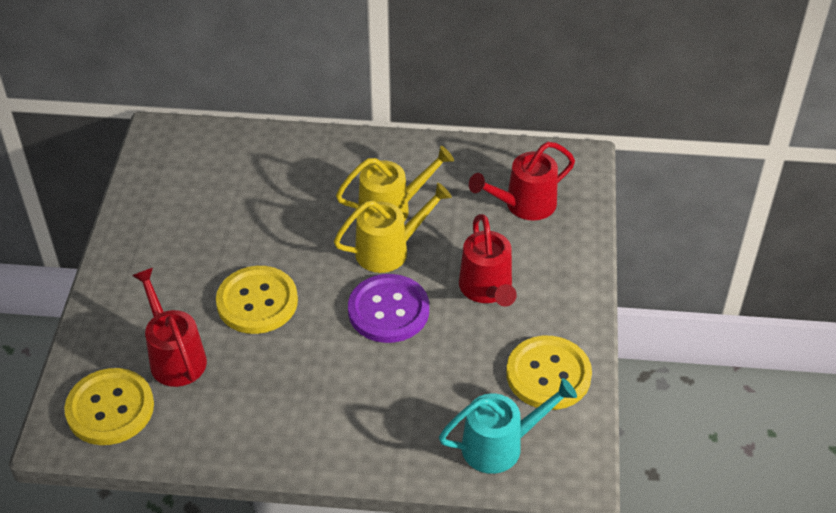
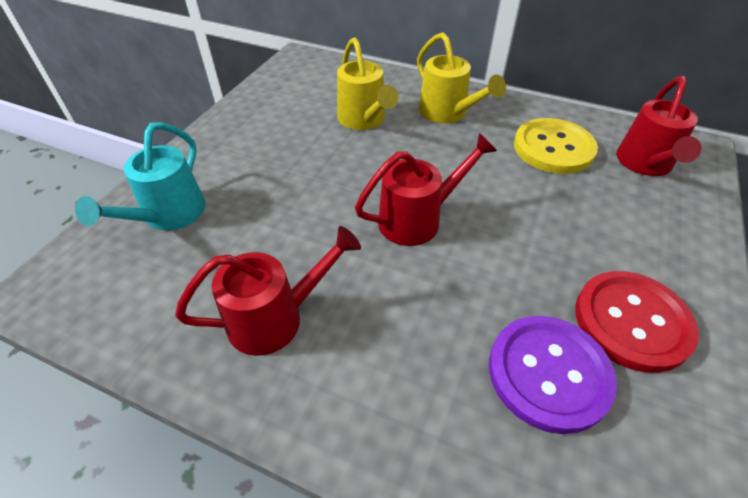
red button: none = 0 -> [575,271,699,373] = 1
yellow button: [64,368,154,445] [216,266,298,334] [506,336,592,410] = 3 -> [514,118,598,174] = 1

